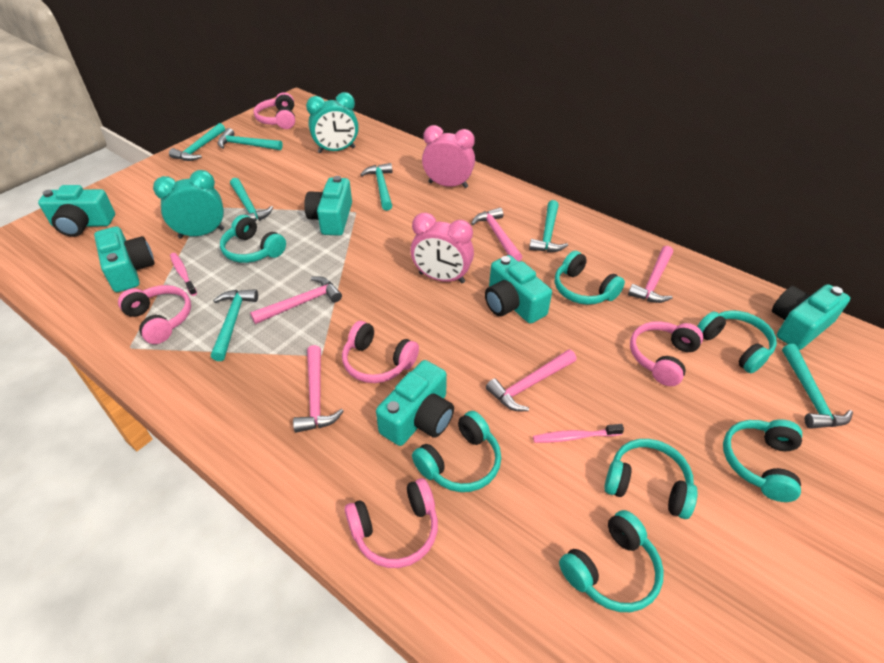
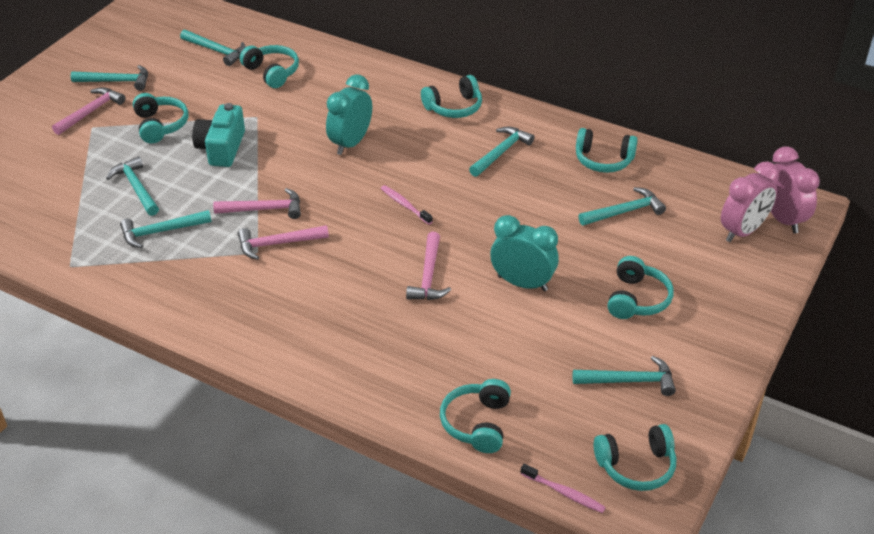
pink hammer: [250,276,342,324] [293,345,344,433] [471,208,522,262] [486,349,577,411] [628,246,673,303] = 5 -> [52,87,125,135] [213,188,301,219] [238,225,329,260] [406,232,451,300] = 4
pink headphones: [118,285,191,344] [254,92,295,129] [342,321,419,383] [344,478,438,568] [630,321,703,386] = 5 -> none = 0
turquoise camera: [38,185,115,237] [94,226,155,292] [304,176,352,236] [376,360,454,446] [485,255,552,324] [772,284,850,350] = 6 -> [192,103,245,167] = 1

